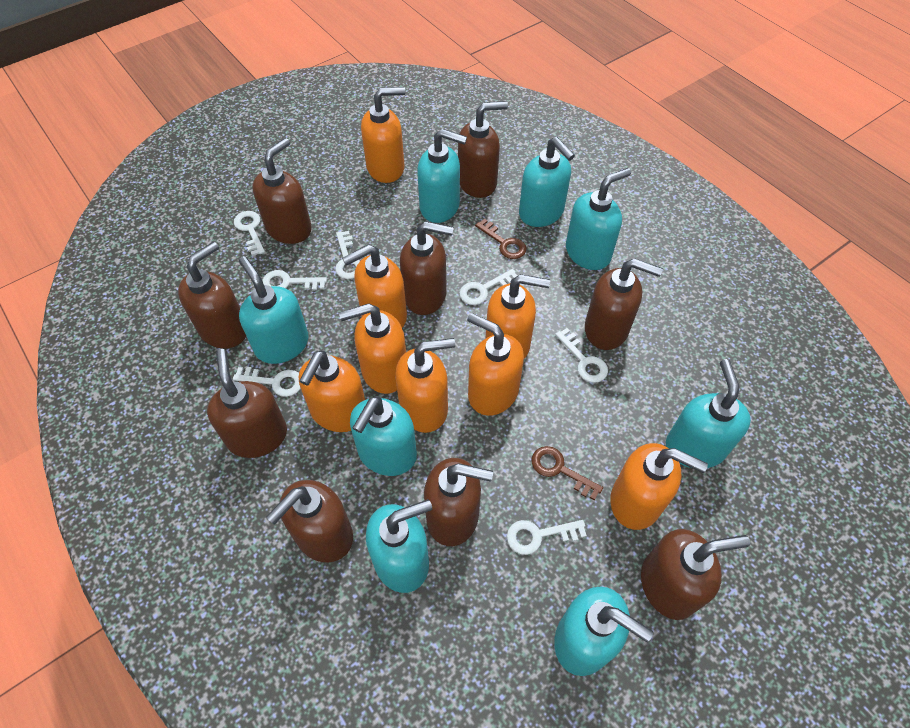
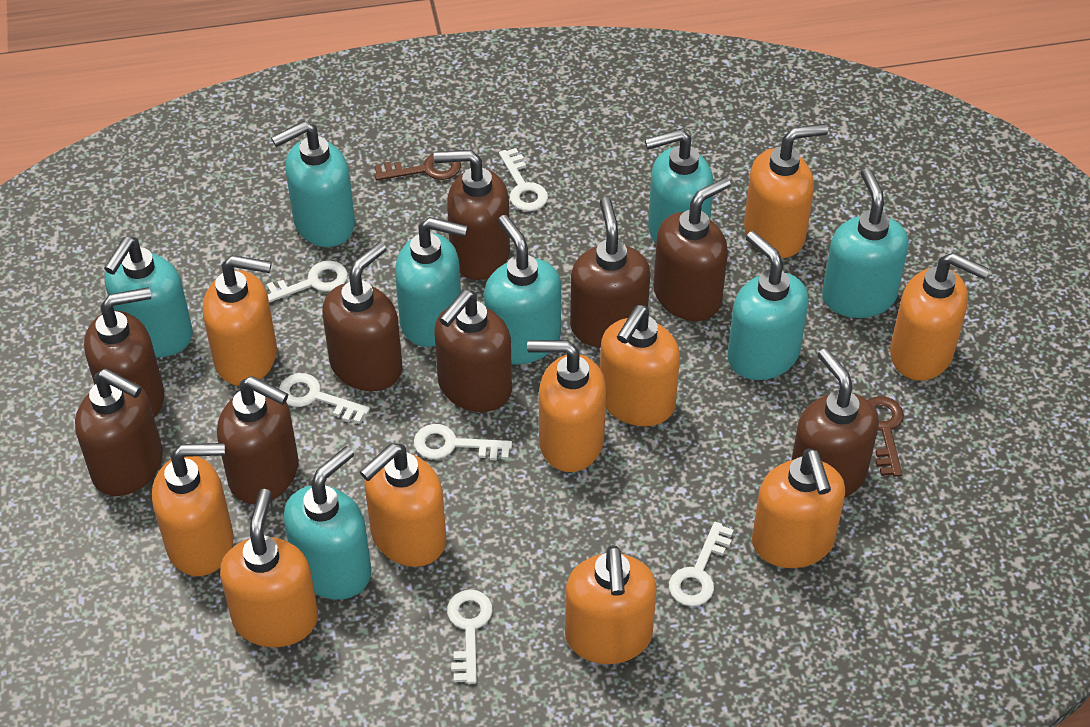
orange soap dispenser: [299,350,365,432] [339,303,406,394] [342,244,407,328] [361,87,405,183] [395,338,455,433] [467,313,524,416] [485,274,550,359] [610,443,708,530] = 8 -> [152,443,233,576] [203,255,277,386] [220,489,318,647] [360,443,446,567] [527,340,606,472] [565,545,657,664] [600,305,680,426] [744,124,828,258] [752,449,845,568] [890,253,990,381] = 10
white key: [233,367,301,397] [234,211,265,256] [262,270,327,290] [335,231,360,279] [459,269,517,305] [507,520,587,555] [555,328,608,383] = 7 -> [267,260,348,302] [279,373,370,424] [414,424,512,460] [447,590,493,684] [499,148,548,211] [669,522,734,606] = 6

